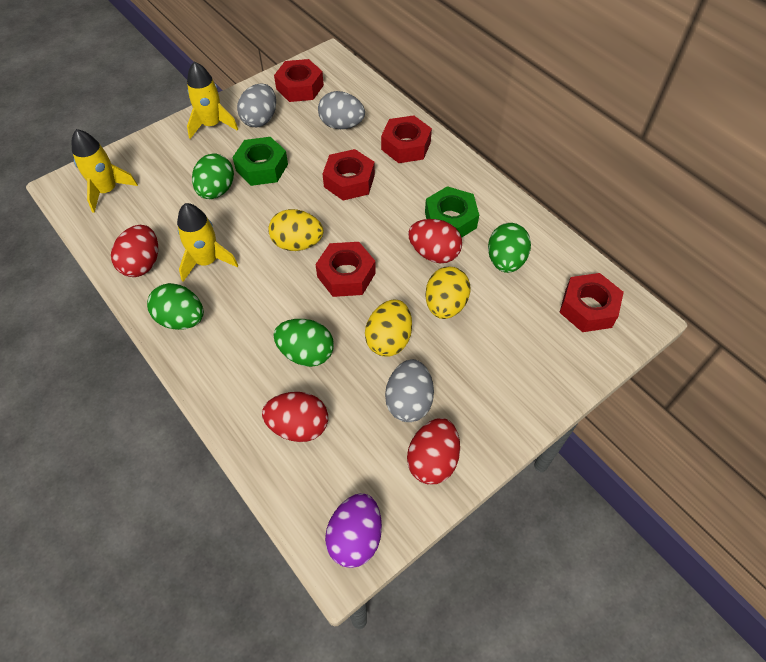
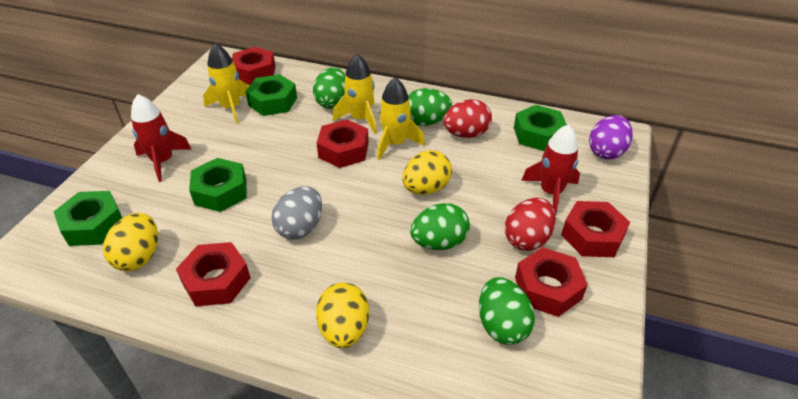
green nut: [232,137,288,186] [425,186,479,238] = 2 -> [53,191,122,246] [189,158,247,212] [245,74,297,116] [514,105,567,151] = 4
grey egg: [237,83,276,127] [318,91,365,129] [385,359,434,422] = 3 -> [272,186,322,240] = 1
red egg: [111,225,158,277] [262,392,328,442] [407,418,460,485] [408,219,462,263] = 4 -> [443,99,492,138] [505,198,556,251] = 2
red rocket: none = 0 -> [131,94,191,182] [521,124,580,216] = 2

